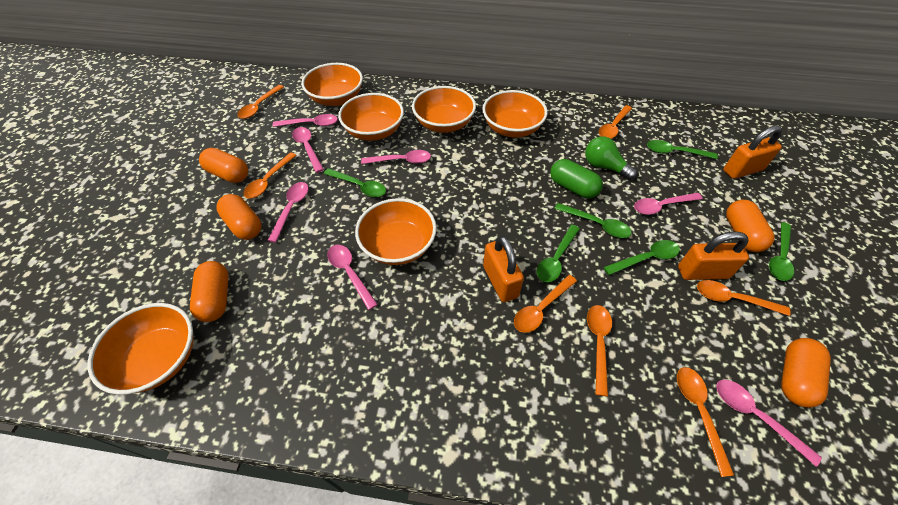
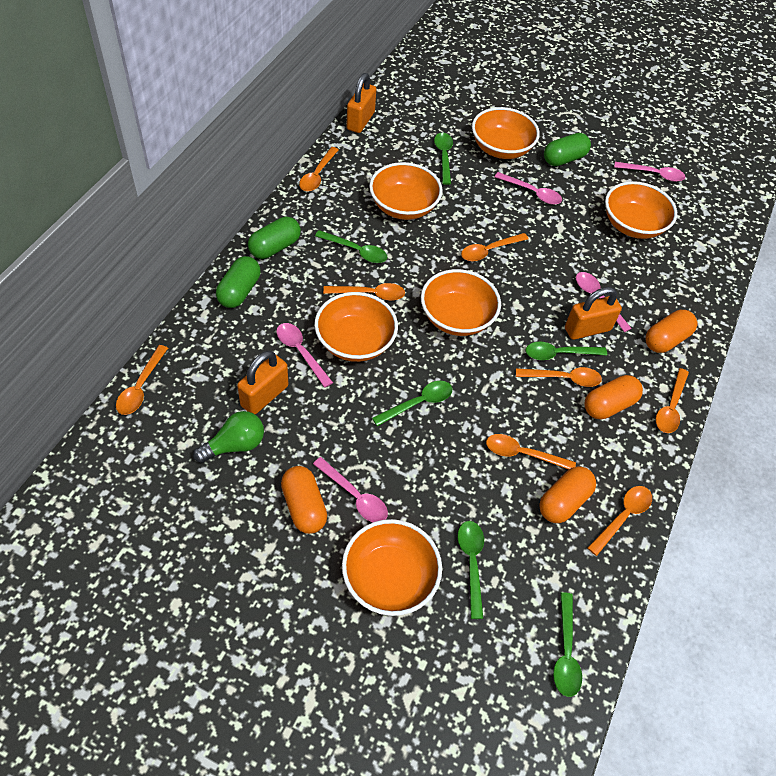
green capsule: [550,159,603,198] = 1 -> [216,256,261,308] [248,217,301,259] [544,133,591,166] = 3
orange capsule: [190,261,229,322] [199,148,248,183] [216,194,261,240] [726,200,775,252] [781,338,831,408] = 5 -> [281,466,327,534] [539,466,596,523] [584,375,643,419] [645,310,697,353] = 4
orange spoon: [237,85,284,119] [243,152,297,198] [514,275,577,333] [587,305,612,397] [599,105,632,139] [677,367,734,477] [697,280,791,316] = 7 -> [116,345,168,415] [299,147,339,191] [323,283,405,301] [461,233,528,261] [486,434,576,470] [516,367,602,387] [588,486,652,556] [656,368,689,433] = 8
pink spoon: [267,182,309,243] [273,114,338,127] [292,127,324,173] [327,245,378,310] [361,150,431,164] [634,193,703,215] [716,379,822,467] = 7 -> [276,323,333,388] [313,457,388,522] [494,172,562,204] [576,272,632,332] [614,162,685,182] = 5

